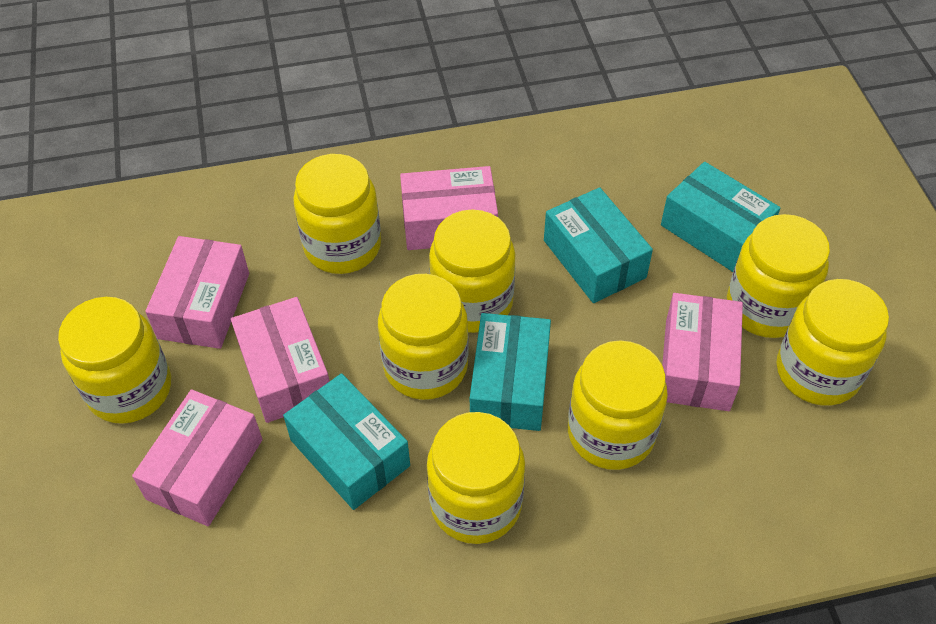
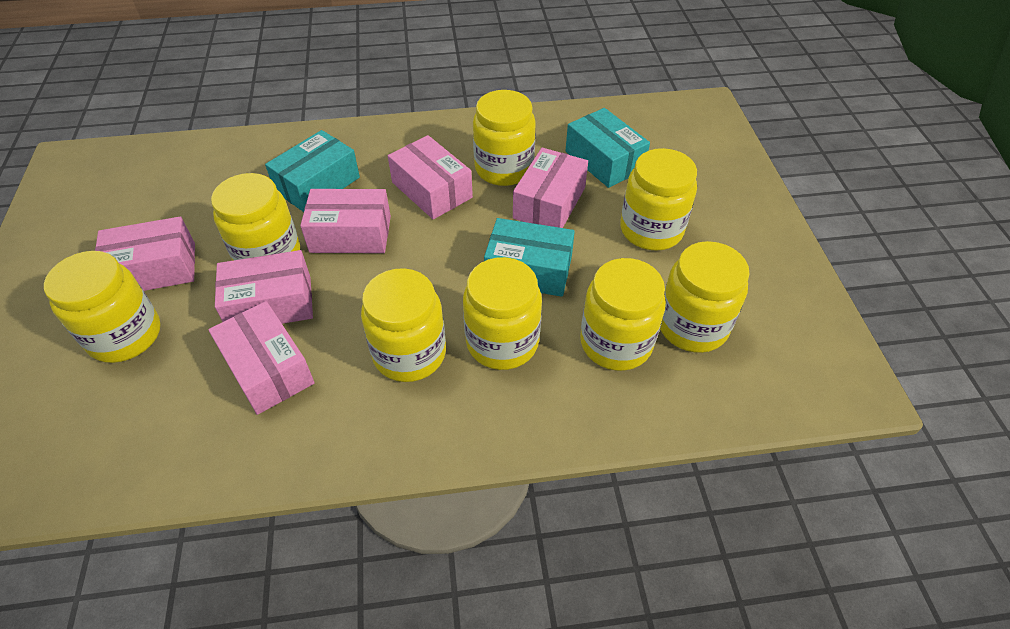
pink box: [132,389,262,526] [145,236,249,349] [231,297,330,423] [400,166,498,250] [662,293,743,411] = 5 -> [95,216,195,291] [208,301,315,415] [215,250,313,324] [300,189,391,253] [388,135,473,219] [513,147,588,228] = 6
turquoise box: [283,373,410,510] [470,313,551,431] [544,187,653,303] [661,162,780,272] = 4 -> [265,130,360,212] [484,218,575,297] [566,108,650,188] = 3

